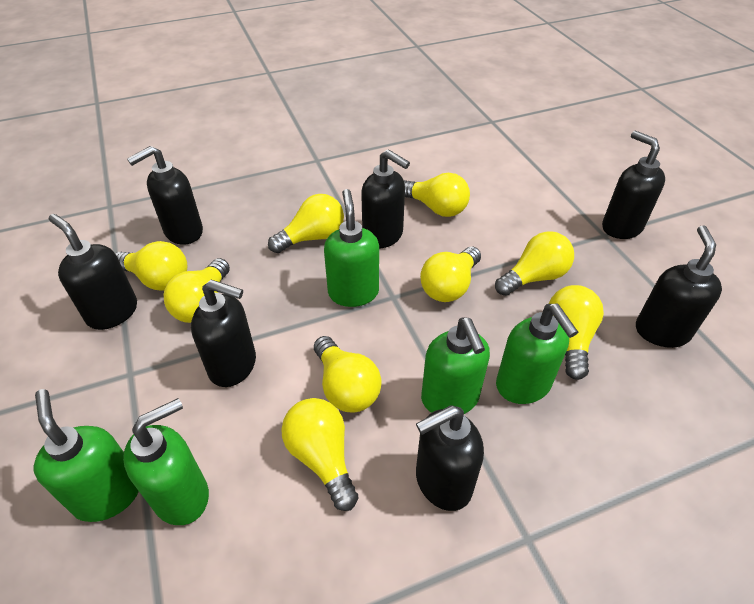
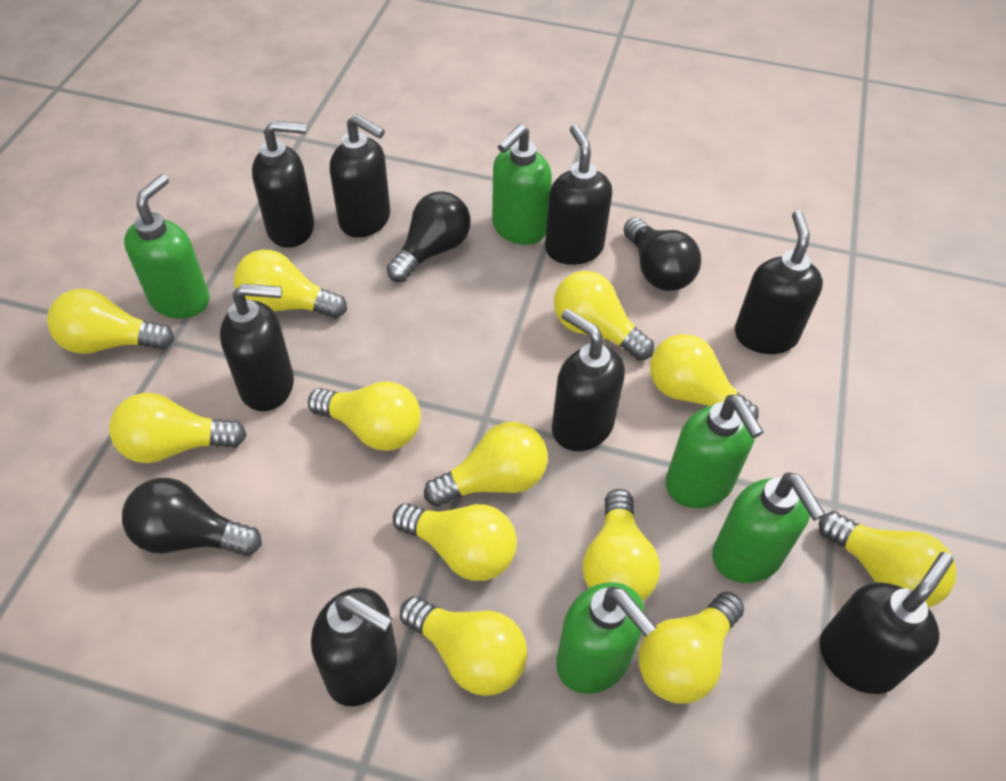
black light bulb: none = 0 -> [122,478,262,556] [387,191,471,282] [623,217,701,291] = 3
black soap dispenser: [49,214,137,330] [127,146,203,245] [191,280,256,387] [361,149,410,248] [416,405,484,511] [602,131,665,239] [636,225,722,348] = 7 -> [220,284,294,411] [252,121,314,248] [311,588,397,706] [330,114,390,238] [545,124,612,265] [552,309,625,451] [735,210,823,354] [820,552,953,694] = 8
yellow light bulb: [115,241,187,291] [164,258,230,323] [268,194,344,253] [281,398,358,511] [314,336,381,412] [404,173,470,217] [420,246,481,302] [495,231,574,296] [549,285,604,380] = 9 -> [47,289,174,354] [109,393,247,463] [234,250,347,318] [308,381,421,451] [393,503,517,581] [400,596,527,696] [424,422,548,507] [554,271,654,361] [583,489,660,602] [639,592,744,704] [650,334,759,420] [819,511,957,607] = 12

